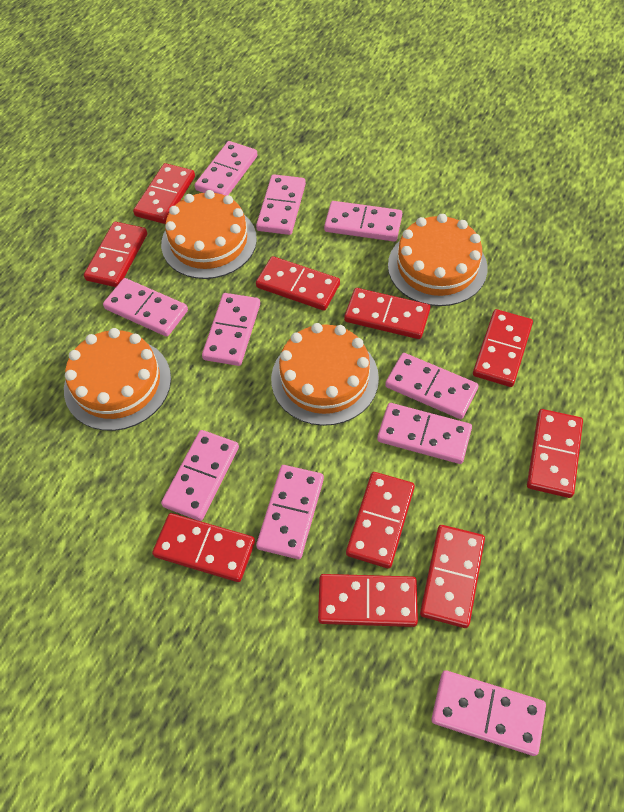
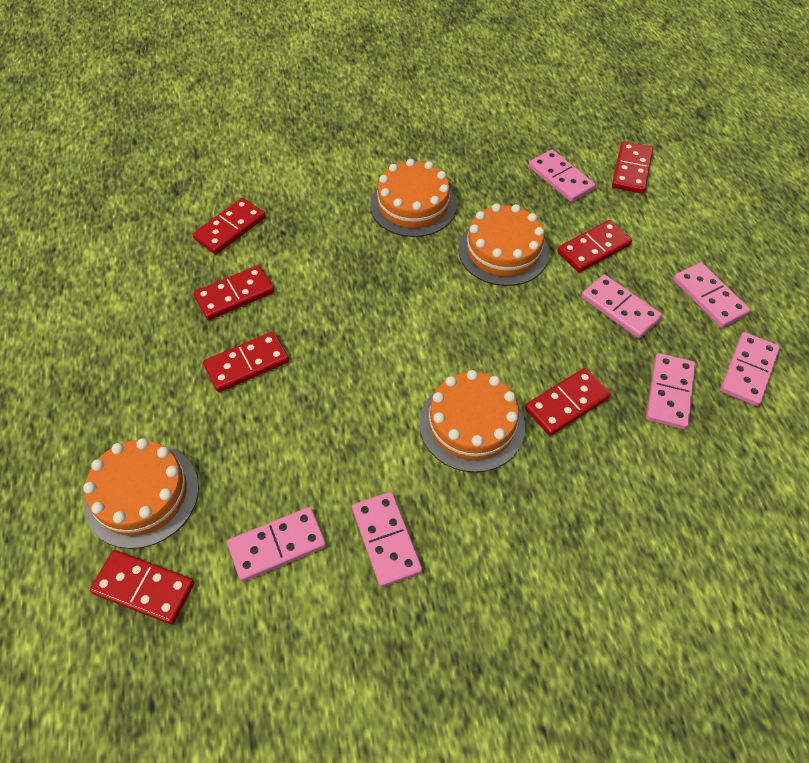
pink domino: [103,278,188,337] [161,430,239,521] [195,141,258,196] [202,293,260,366] [256,174,306,235] [256,465,324,559] [324,201,402,241] [377,403,472,464] [385,353,479,419] [431,670,546,756] = 10 -> [227,507,326,582] [352,492,422,587] [529,150,596,202] [581,274,662,339] [646,353,695,429] [673,262,750,328] [720,332,780,406] = 7
red domino: [84,222,147,287] [133,163,195,224] [152,513,255,582] [256,256,340,311] [318,574,418,627] [344,288,430,339] [346,472,415,569] [420,525,485,628] [473,309,533,387] [527,409,583,498] = 10 -> [90,550,194,624] [192,198,265,254] [193,265,274,320] [203,332,289,392] [525,368,611,436] [557,220,632,272] [612,141,653,194] = 7

